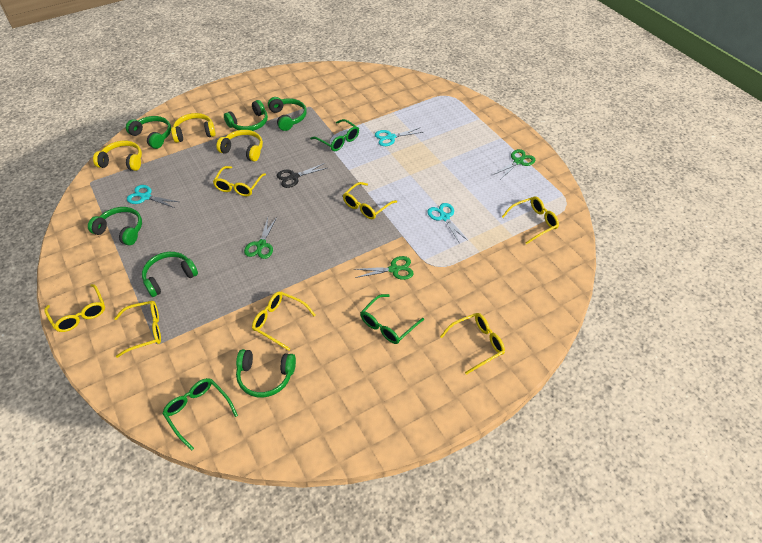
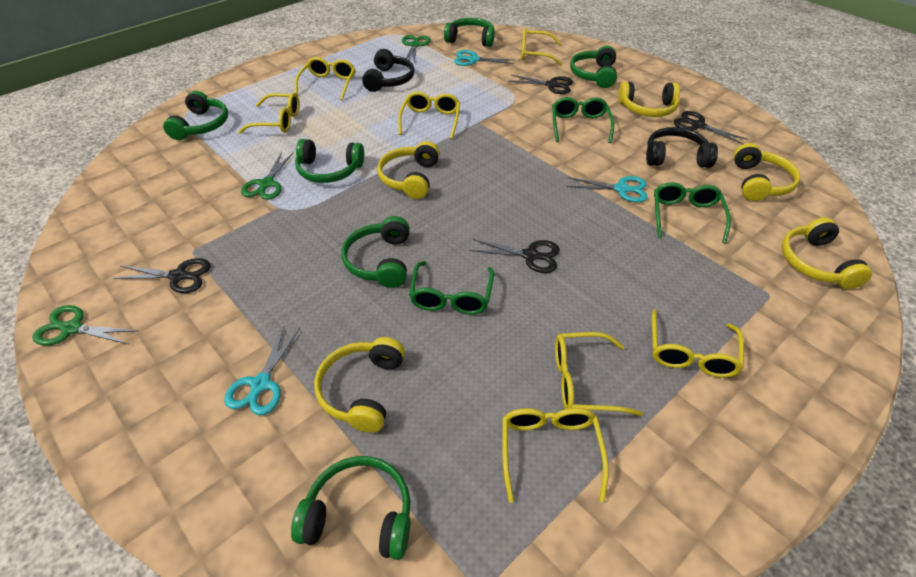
black headphones: none = 0 -> [362,49,415,92] [646,127,718,168] = 2
black scissors: [276,163,327,188] = 1 -> [113,258,211,293] [469,239,560,273] [510,75,573,94] [674,111,748,144] = 4
yellow headphones: [93,141,142,171] [171,113,216,143] [216,130,263,162] = 3 -> [314,337,405,433] [377,141,440,199] [618,82,680,117] [733,143,801,201] [782,217,872,289] = 5

